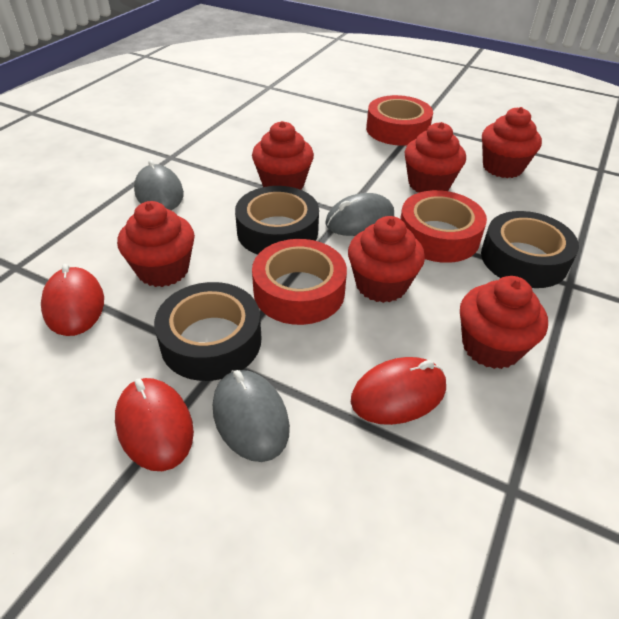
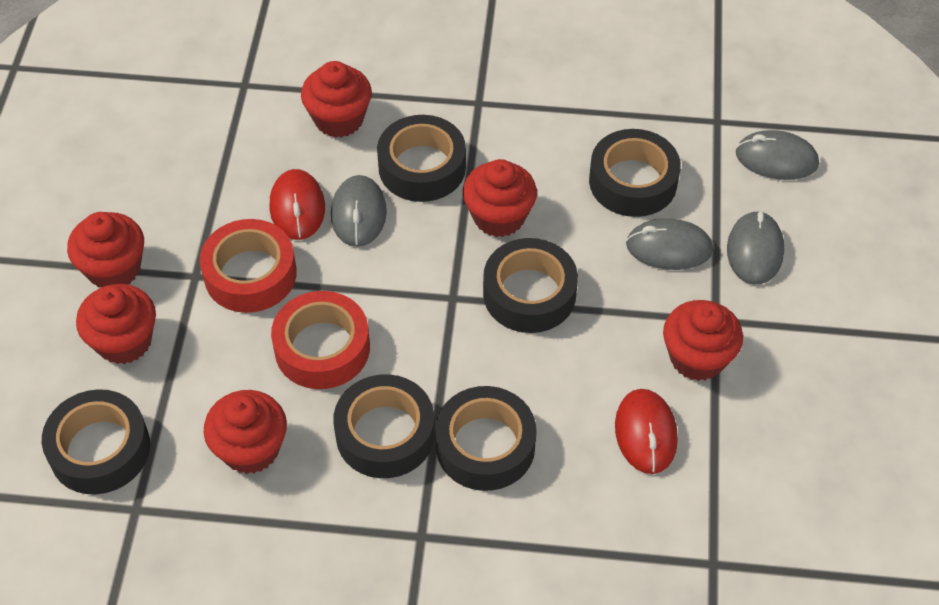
black tape: [154,282,262,381] [235,186,319,255] [481,211,579,288] = 3 -> [42,389,150,495] [333,374,435,478] [377,115,466,202] [435,386,536,491] [483,238,578,333] [589,129,681,217] = 6
grey mouse: [134,160,184,210] [213,370,290,462] [325,193,394,236] = 3 -> [331,175,387,247] [626,218,713,270] [727,211,784,285] [736,130,819,180] = 4
red mouse: [41,264,104,336] [115,378,194,471] [351,357,446,425] = 3 -> [269,169,325,240] [615,389,678,474] = 2
red tape: [252,239,347,325] [366,95,433,146] [400,190,487,263] = 3 -> [200,219,297,313] [271,291,370,389] = 2

